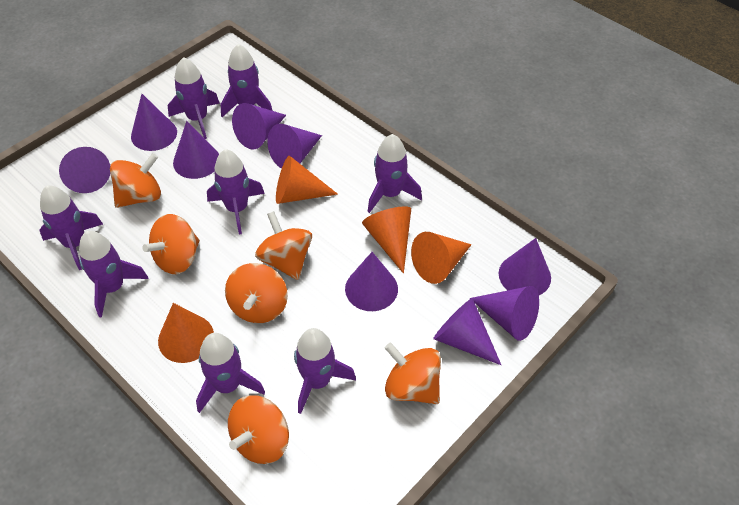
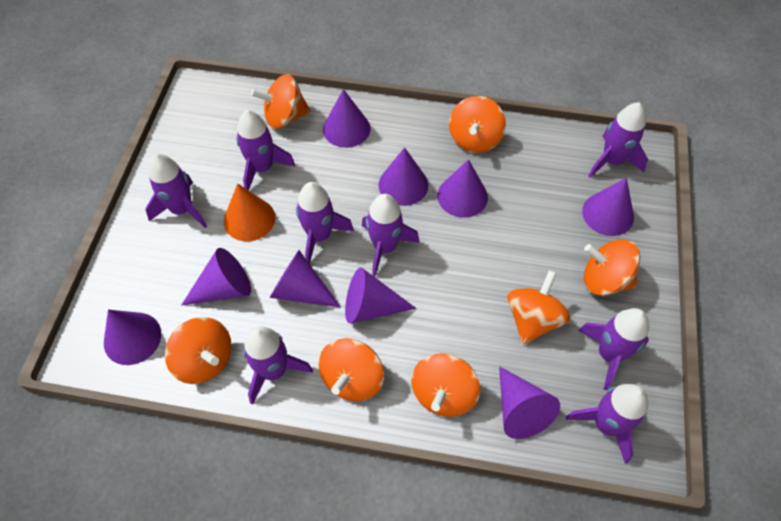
orange cone: [158,303,214,363] [276,156,337,204] [362,206,411,274] [411,232,472,284] = 4 -> [224,183,275,241] = 1
orange spinning top: [110,153,161,208] [142,214,200,274] [225,263,288,323] [228,395,289,464] [255,211,312,280] [385,342,441,404] = 6 -> [165,317,232,384] [251,74,311,129] [319,338,384,401] [411,353,480,417] [449,96,506,153] [507,270,571,344] [584,239,640,296] = 7

